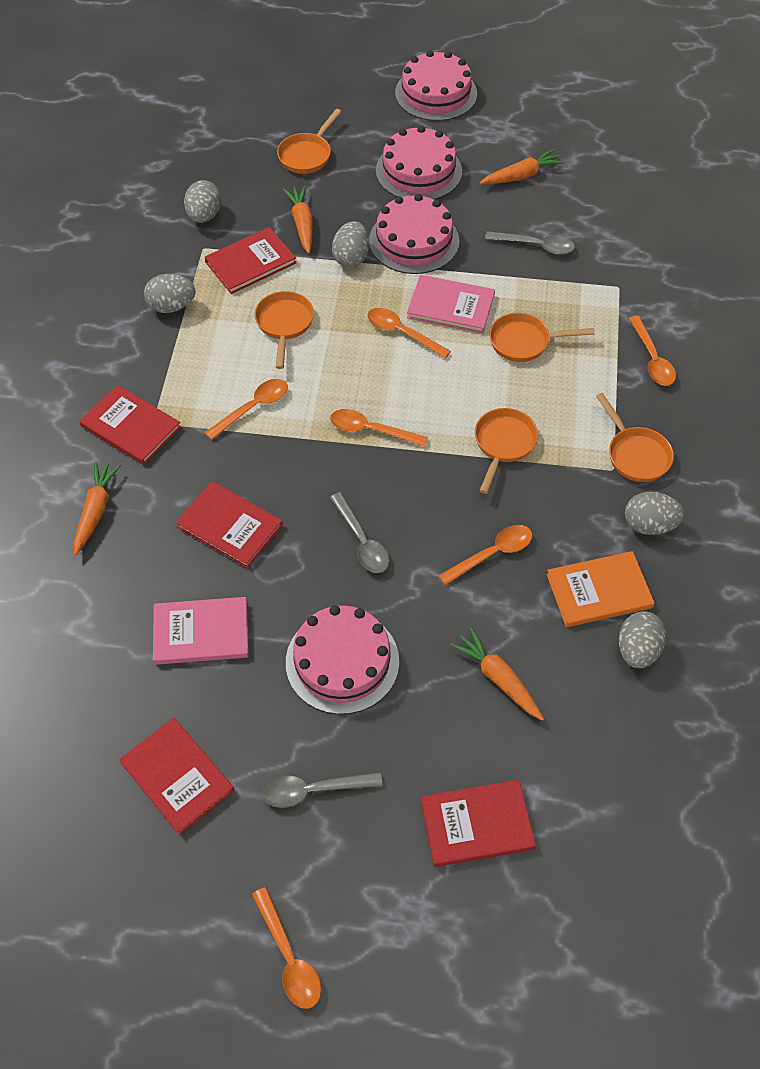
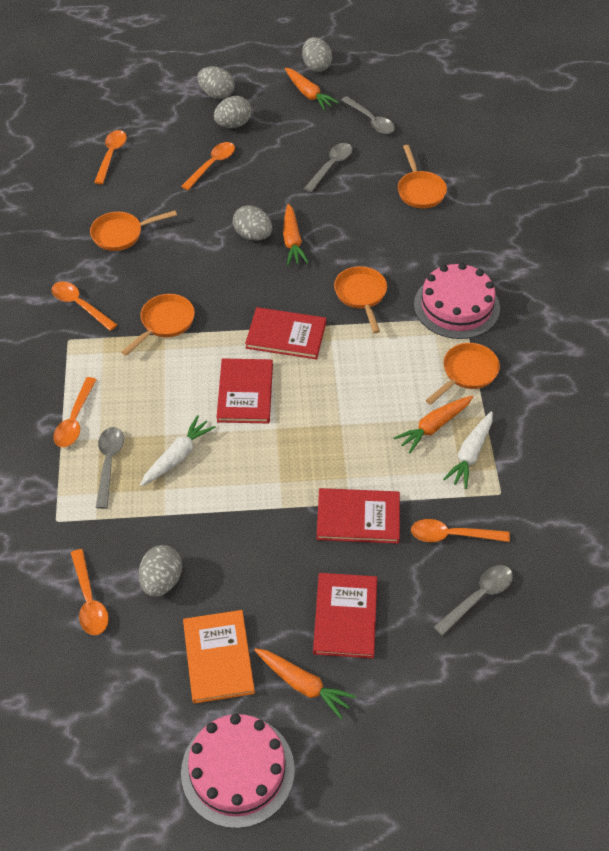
grey spoon: [262,772,382,808] [330,492,389,573] [485,231,575,255] = 3 -> [96,427,124,509] [304,143,352,192] [341,96,395,134] [434,565,513,636] = 4
pink book: [153,597,249,665] [407,275,495,334] = 2 -> none = 0
pink cake: [286,605,399,714] [369,194,459,274] [376,126,462,200] [395,50,477,121] = 4 -> [181,714,295,828] [414,263,500,339] = 2
red book: [79,385,181,465] [119,718,234,835] [176,481,283,568] [205,227,297,294] [421,780,536,867] = 5 -> [216,358,273,423] [245,307,326,360] [313,573,377,658] [317,488,400,544] = 4
white carrot: none = 0 -> [140,415,216,486] [443,411,493,489] = 2

